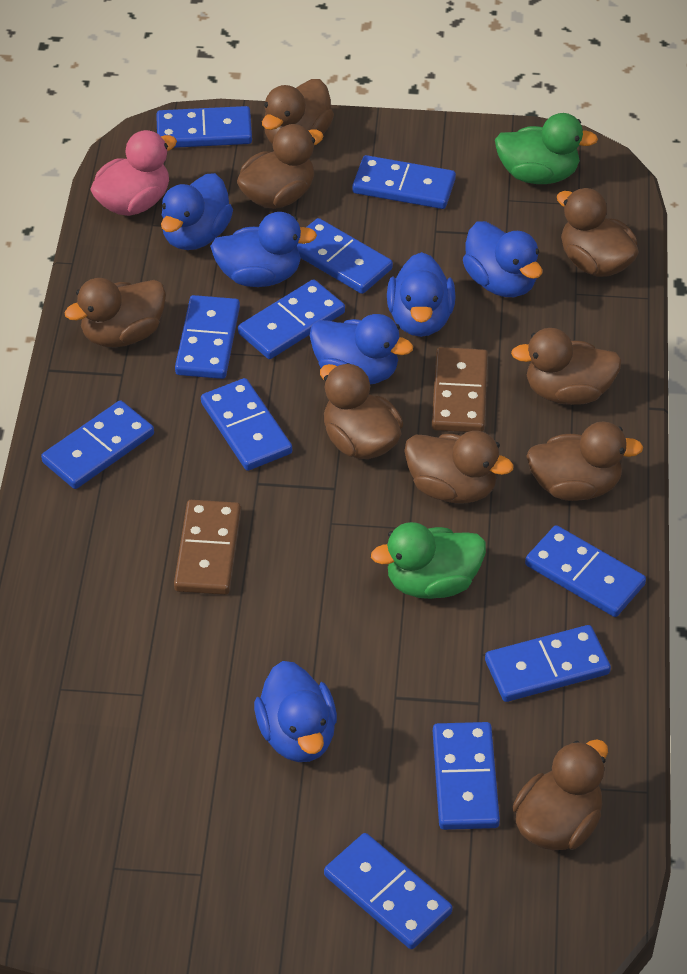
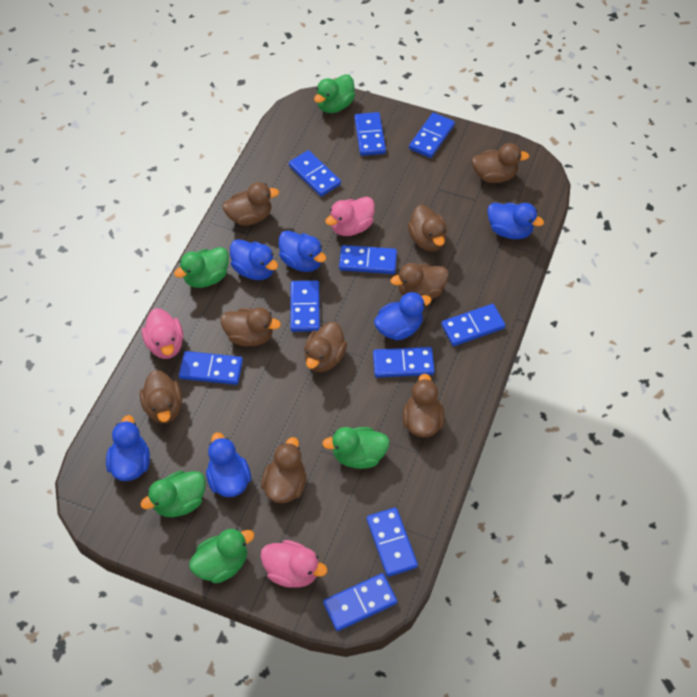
blue domino: [41,401,154,489] [156,106,252,148] [175,295,240,379] [201,378,292,471] [238,279,345,359] [297,218,393,294] [324,833,453,949] [352,155,456,209] [433,722,500,830] [485,625,611,702] [525,525,646,617] = 11 -> [179,351,243,385] [289,150,341,197] [290,281,320,332] [323,573,397,631] [339,245,397,274] [354,112,386,156] [367,507,418,577] [373,347,435,378] [409,113,455,158] [441,304,506,346] = 10
brown domino: [174,500,241,595] [432,347,488,432] = 2 -> none = 0
green duck: [371,522,486,599] [495,113,598,184] = 2 -> [141,471,206,517] [174,247,229,288] [189,528,254,583] [314,74,355,113] [322,427,390,469] = 5
pink duck: [90,130,177,216] = 1 -> [142,308,183,359] [260,540,328,588] [325,197,375,236] = 3

